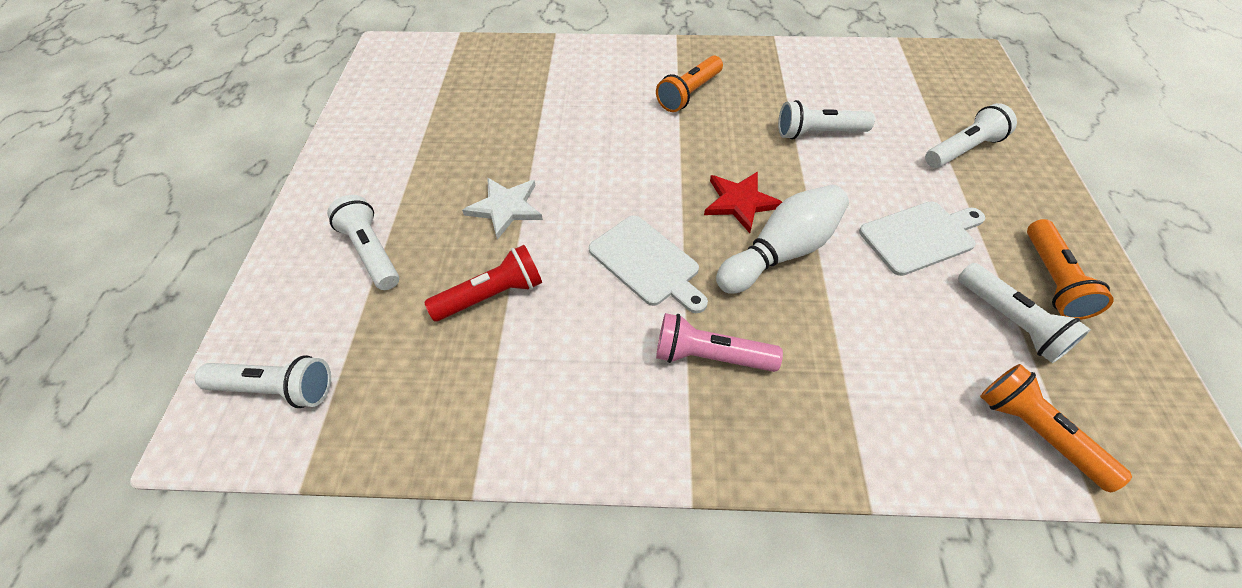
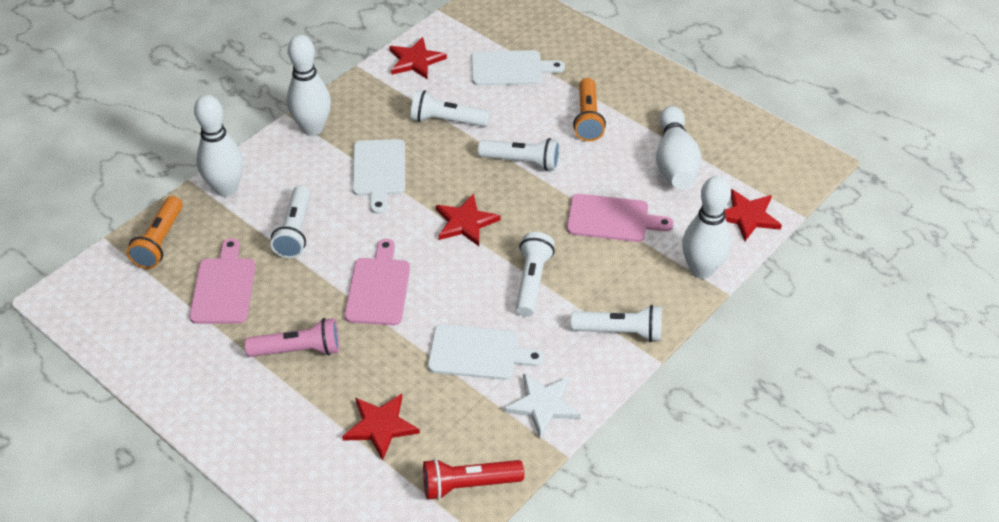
orange flashlight: [656,55,723,112] [980,364,1132,492] [1027,219,1114,320] = 3 -> [127,196,183,269] [573,78,606,141] = 2
pink cutting board: none = 0 -> [189,238,256,324] [344,239,410,325] [567,194,673,242] = 3
red star: [704,172,782,233] = 1 -> [342,394,420,460] [389,37,447,80] [436,193,501,246] [725,189,782,241] = 4
white bowling pin: [716,185,849,294] = 1 -> [194,95,243,197] [287,35,331,136] [656,106,701,189] [682,176,731,279] = 4
white cutting board: [589,215,708,313] [859,201,985,276] = 2 -> [352,139,405,214] [428,324,545,380] [471,50,565,86] = 3

